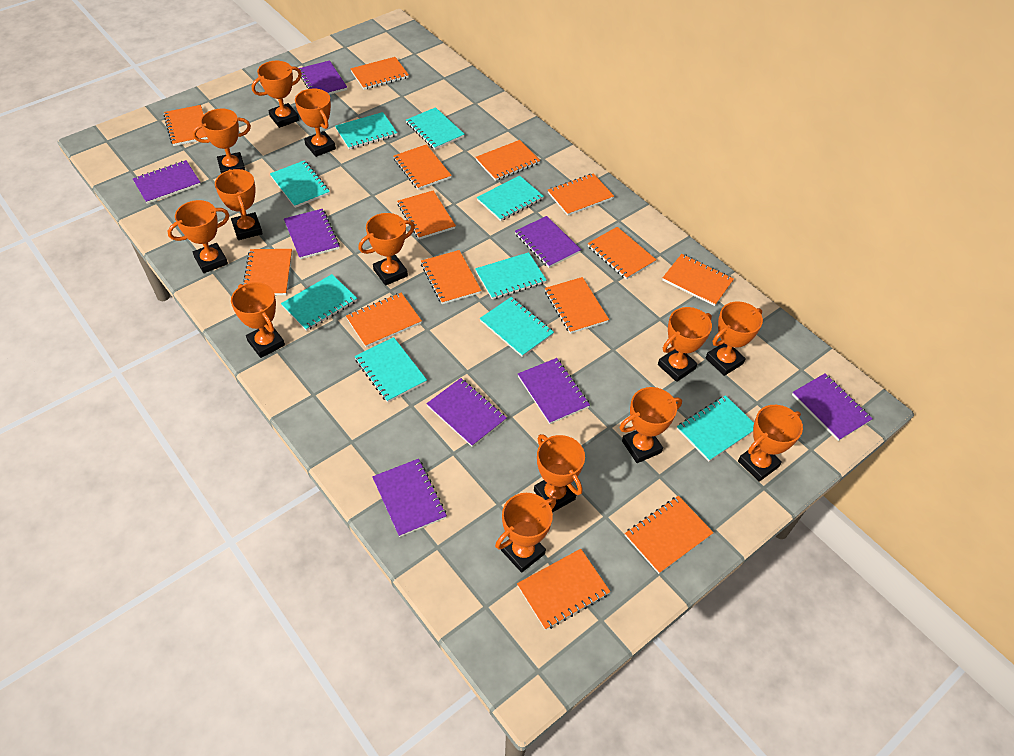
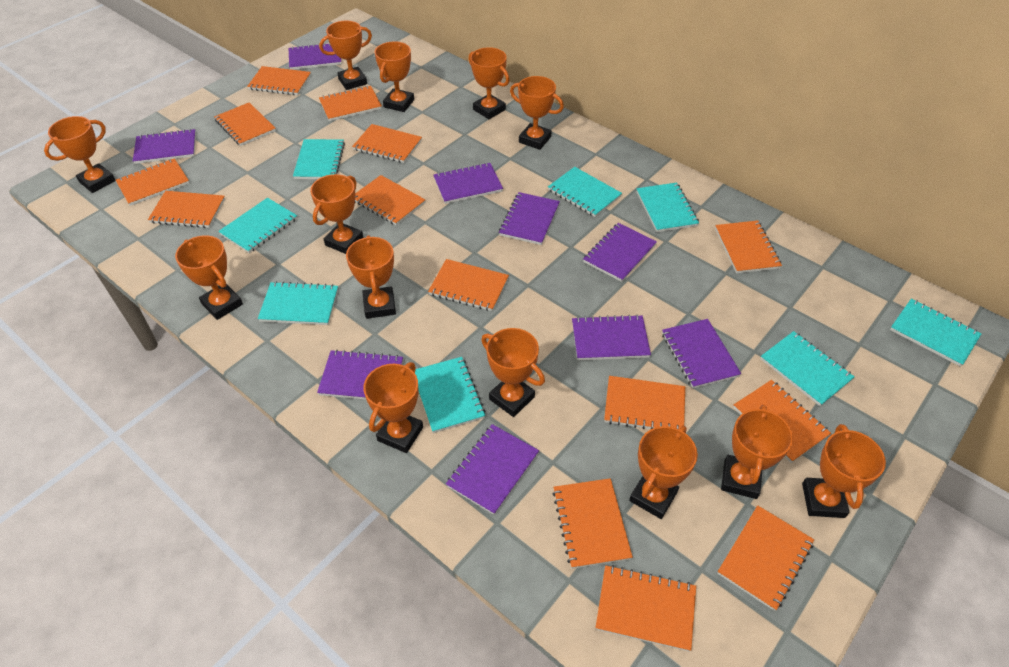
purple notebook: [133,160,201,204] [284,209,340,259] [299,60,347,95] [372,459,447,537] [426,378,507,447] [515,216,581,268] [518,358,590,424] [792,373,873,441] = 8 -> [133,129,196,164] [289,43,341,70] [317,350,403,400] [433,163,503,204] [446,424,539,515] [499,192,560,245] [572,314,651,360] [583,223,657,282] [662,319,741,388] = 9
turquoise notebook: [270,160,330,208] [281,274,357,331] [335,112,397,150] [355,337,427,403] [406,107,465,150] [475,252,546,300] [477,175,544,221] [480,297,554,357] [677,395,754,462] = 9 -> [218,198,297,253] [258,281,338,325] [293,139,345,179] [415,357,485,433] [548,167,622,217] [637,183,699,232] [760,331,855,406] [890,299,981,367] = 8

